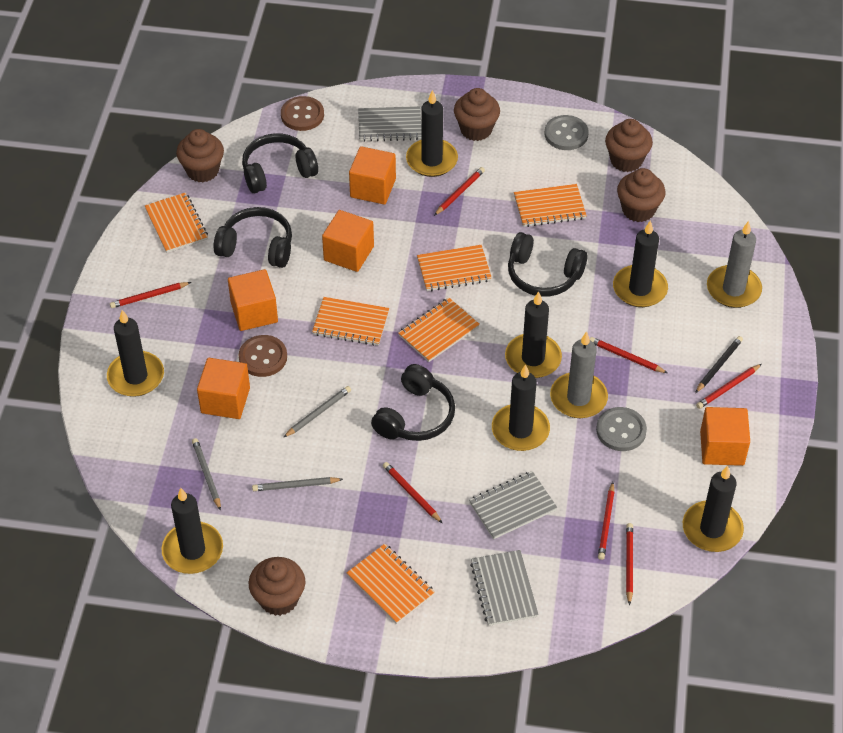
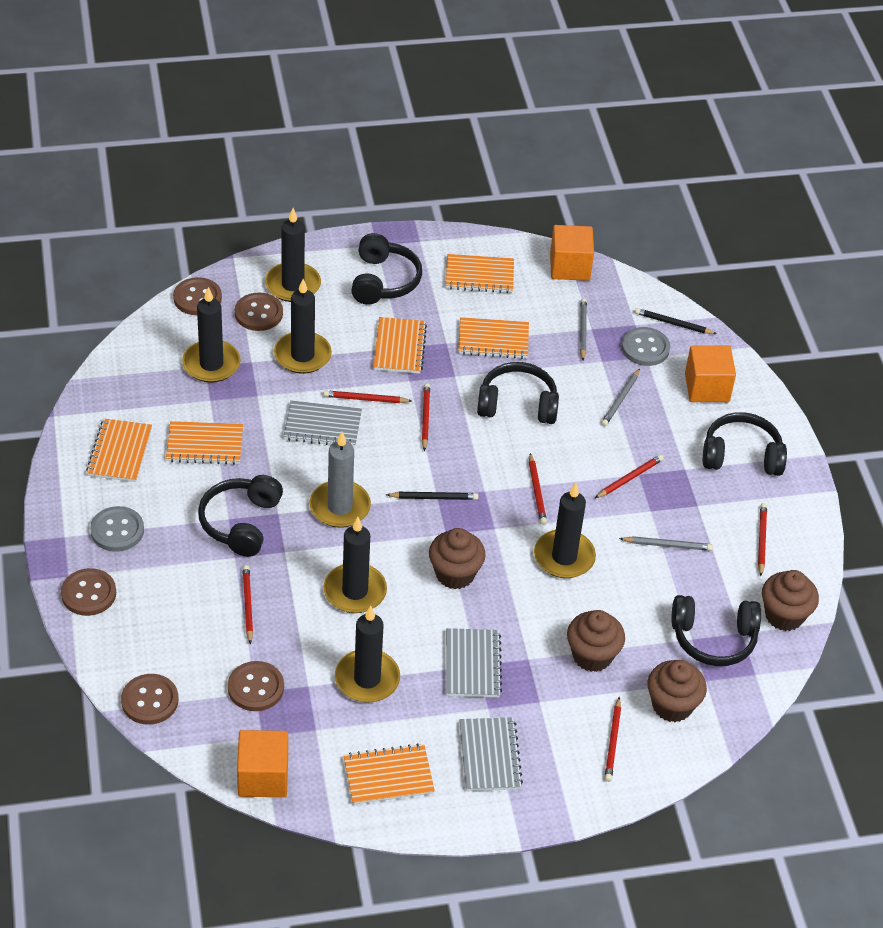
black candle: [107,310,164,397] [162,488,223,574] [406,90,458,177] [492,364,550,451] [505,291,562,378] [613,220,668,307] [683,466,744,552] = 7 -> [182,287,241,383] [265,208,321,302] [274,279,332,374] [323,517,387,613] [335,606,400,703] [534,483,596,578] = 6
black headphones: [214,207,292,268] [242,134,318,193] [371,364,455,441] [508,232,587,297] = 4 -> [198,475,283,557] [351,233,422,304] [477,362,559,424] [671,595,761,666] [703,412,787,476] = 5
black pencil: [695,336,743,393] = 1 -> [386,492,478,500] [635,308,717,334] = 2
brown button: [239,335,287,377] [281,96,324,131] = 2 -> [61,568,116,616] [121,674,178,725] [173,277,222,315] [228,661,284,711] [235,293,283,331] = 5
brown cupcake: [176,129,224,182] [248,557,305,616] [454,88,500,141] [605,119,653,172] [617,168,666,222] = 5 -> [429,528,486,589] [567,610,625,672] [647,660,707,722] [762,570,819,631] = 4
grey candle: [550,331,608,418] [707,221,762,308] = 2 -> [309,432,371,528] = 1
orange cube: [197,358,250,419] [228,269,278,331] [322,210,374,272] [349,146,396,205] [700,407,750,466] = 5 -> [237,730,288,797] [550,225,594,281] [685,345,736,402] = 3

